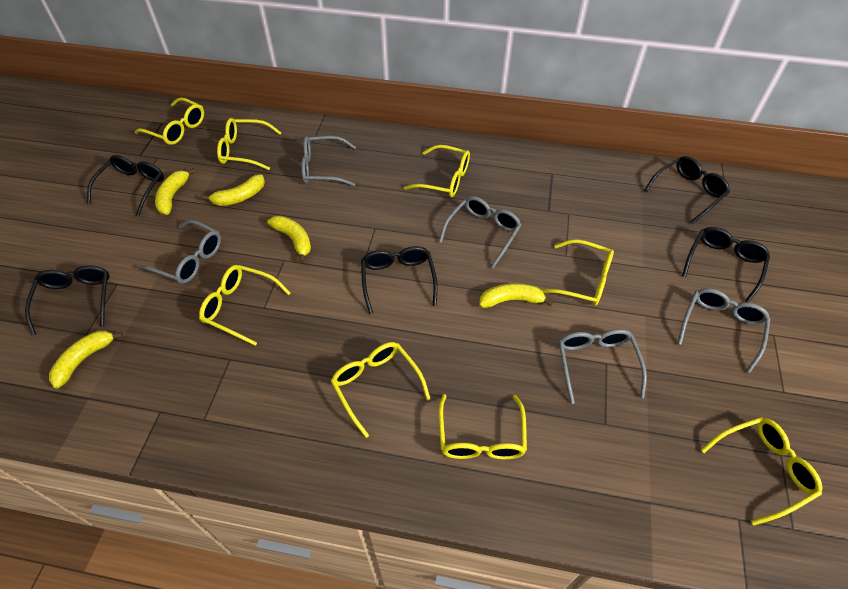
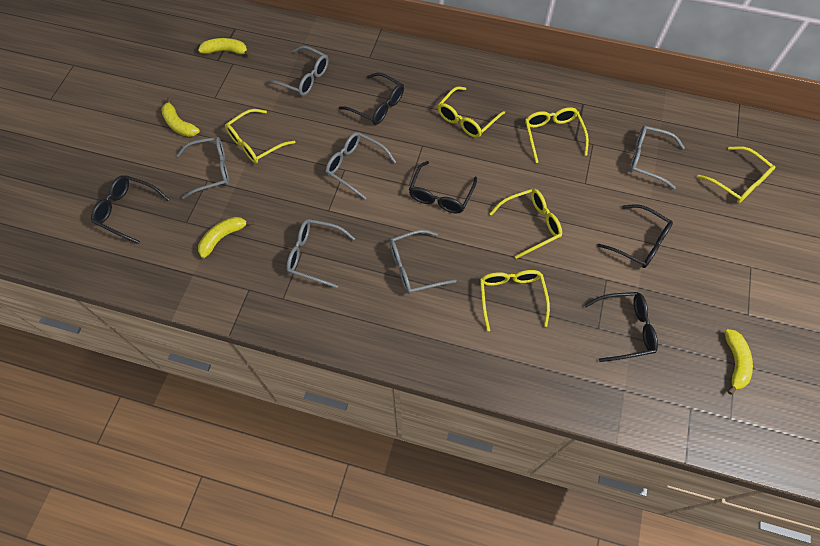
grey glasses: [139,220,221,284] [301,136,356,186] [439,196,521,268] [558,329,647,404] [677,288,770,373] = 5 -> [176,137,229,199] [266,46,328,96] [286,219,355,288] [326,132,396,200] [390,230,457,294] [629,126,685,189] = 6
yellow banana: [49,331,123,388] [155,168,195,215] [202,174,265,206] [267,216,311,263] [479,283,553,308] = 5 -> [161,97,200,137] [198,38,251,57] [198,217,254,258] [725,329,753,395] = 4
yellow glasses: [135,97,204,145] [199,265,290,346] [217,118,281,170] [331,342,430,438] [404,145,470,197] [439,394,527,460] [541,239,614,306] [701,417,822,525] = 8 -> [225,109,295,164] [438,86,505,138] [480,270,550,331] [489,189,562,259] [525,107,589,163] [697,146,776,203] = 6

